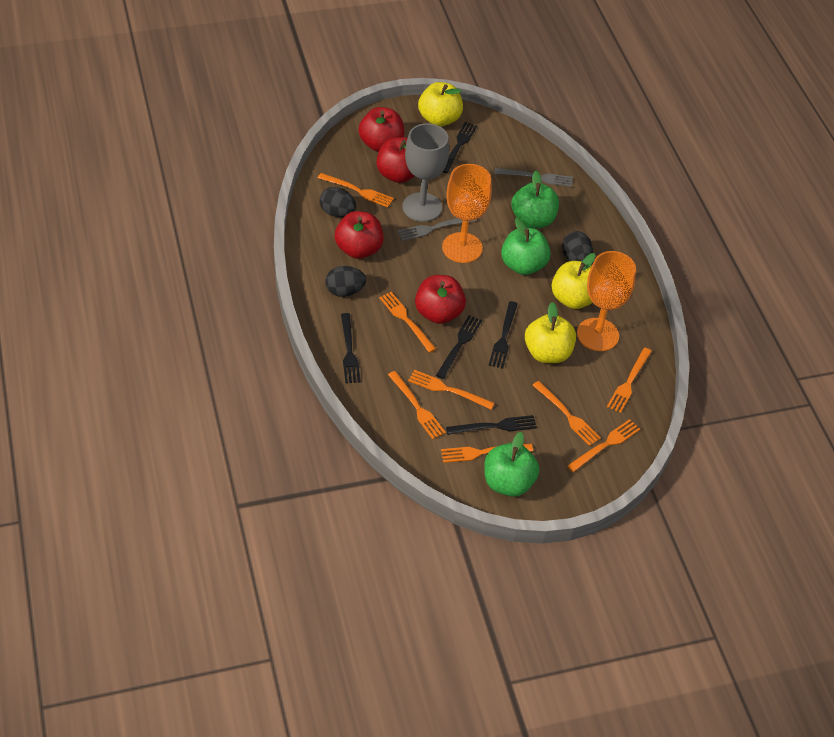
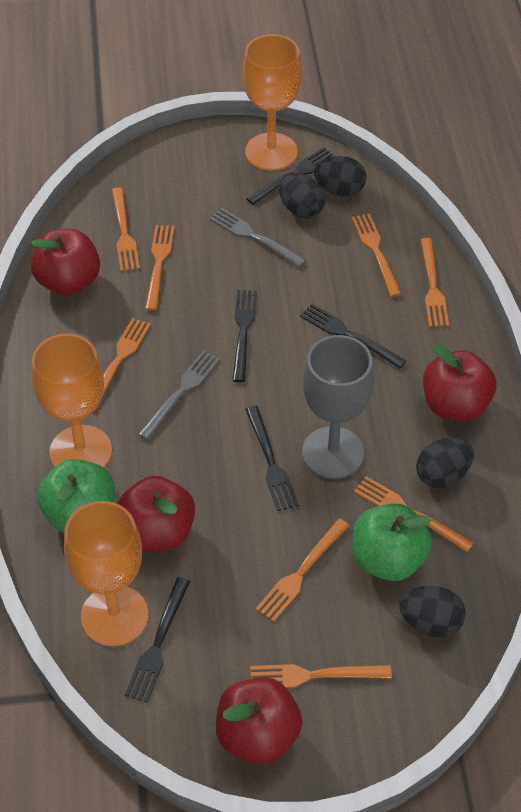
black egg: [319,187,356,217] [325,266,366,297] [562,231,593,261] = 3 -> [279,173,325,219] [314,156,366,197] [399,586,466,637] [416,438,474,488] = 4
green apple: [484,432,539,497] [501,217,551,275] [512,171,559,228] = 3 -> [37,459,115,533] [352,503,432,581] = 2
orange goblet: [442,164,492,263] [577,251,636,351] = 2 -> [32,334,112,468] [64,501,148,646] [243,34,302,171] = 3
yellow apple: [418,82,463,126] [525,302,576,363] [552,253,596,309] = 3 -> none = 0

